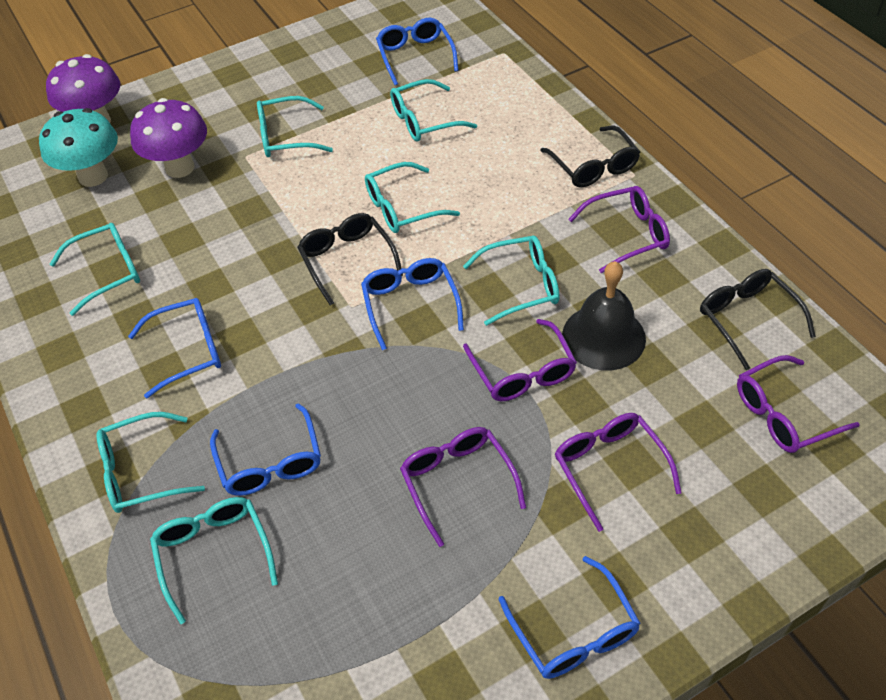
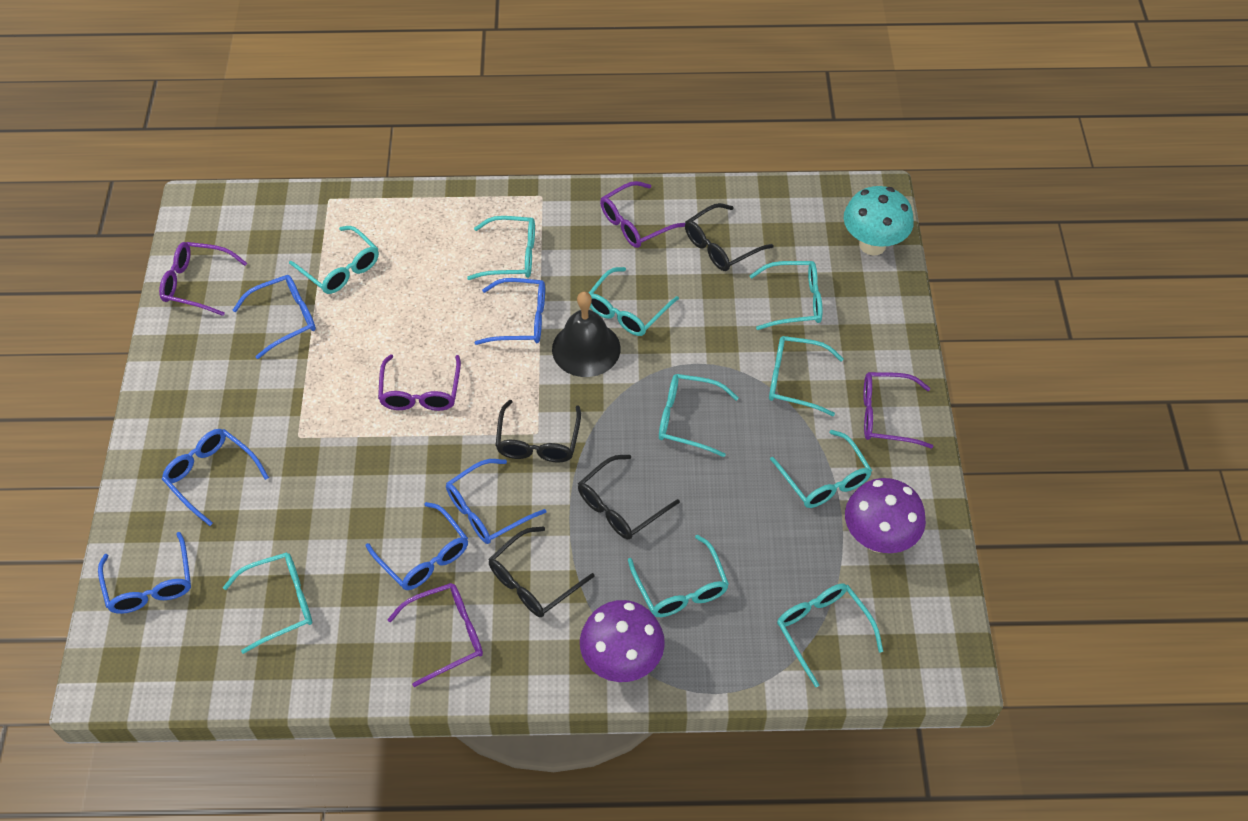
black glasses: [297,213,403,306] [540,126,640,187] [700,269,816,370] = 3 -> [489,526,595,617] [495,400,581,462] [578,455,680,539] [685,203,774,271] = 4
blue glasses: [128,298,221,399] [210,403,321,496] [361,258,464,350] [376,18,459,85] [499,556,641,679] = 5 -> [98,532,191,614] [162,429,269,526] [233,275,316,359] [366,502,468,590] [446,459,546,544] [475,278,545,345] = 6
turquoise glasses: [50,223,140,316] [96,412,205,513] [150,497,278,624] [257,96,333,157] [365,162,460,233] [390,79,477,142] [463,235,559,326] = 7 -> [223,552,312,654] [289,226,379,294] [467,216,535,280] [589,267,679,336] [628,535,729,617] [659,374,739,457] [749,261,822,330] [769,336,844,416] [770,430,872,508] [777,584,883,687] = 10

